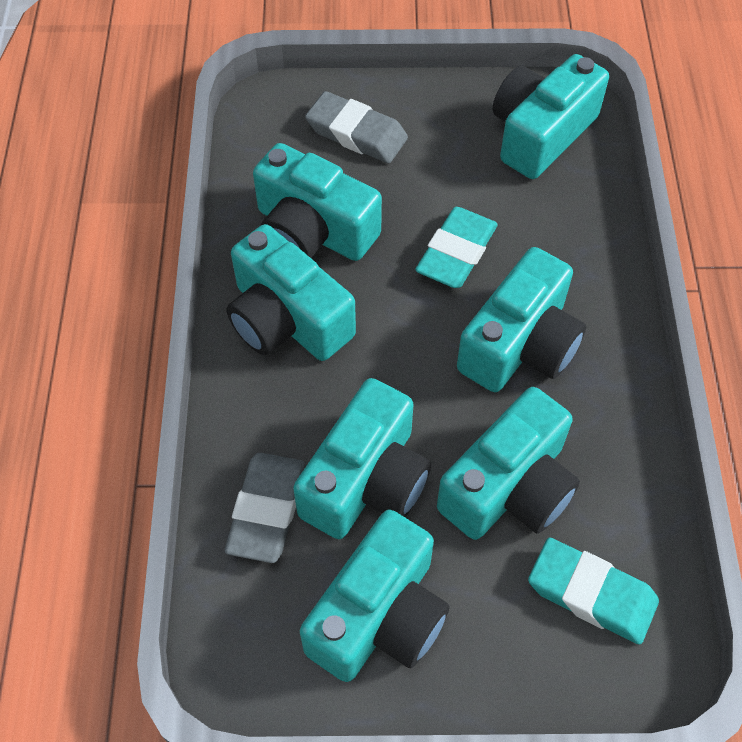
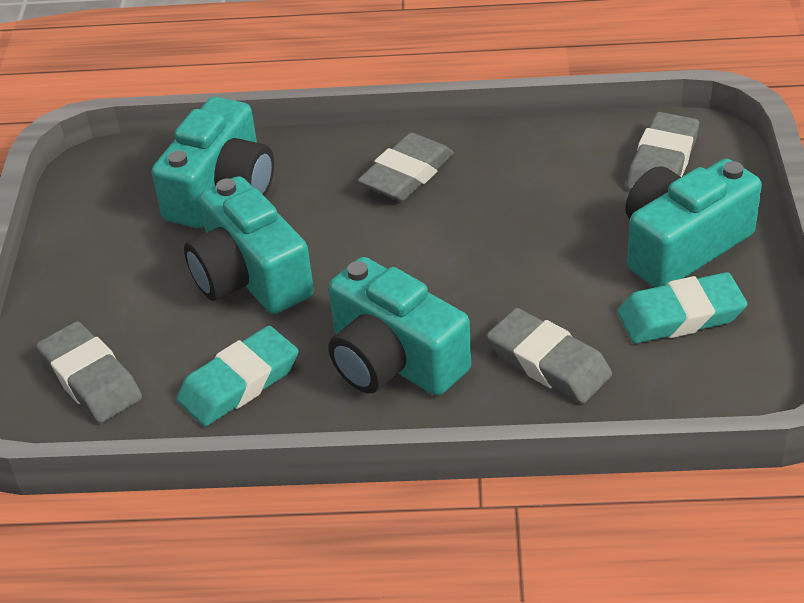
grey eraser: [225,453,305,563] [305,91,408,163] = 2 -> [36,321,142,423] [357,133,454,201] [487,308,612,403] [626,112,699,190] = 4
turquoise camera: [226,224,356,361] [253,143,382,261] [293,378,431,539] [300,510,449,682] [437,387,580,540] [457,247,586,392] [493,54,609,179] = 7 -> [151,97,274,228] [184,176,314,314] [329,257,471,396] [625,159,762,288] = 4

